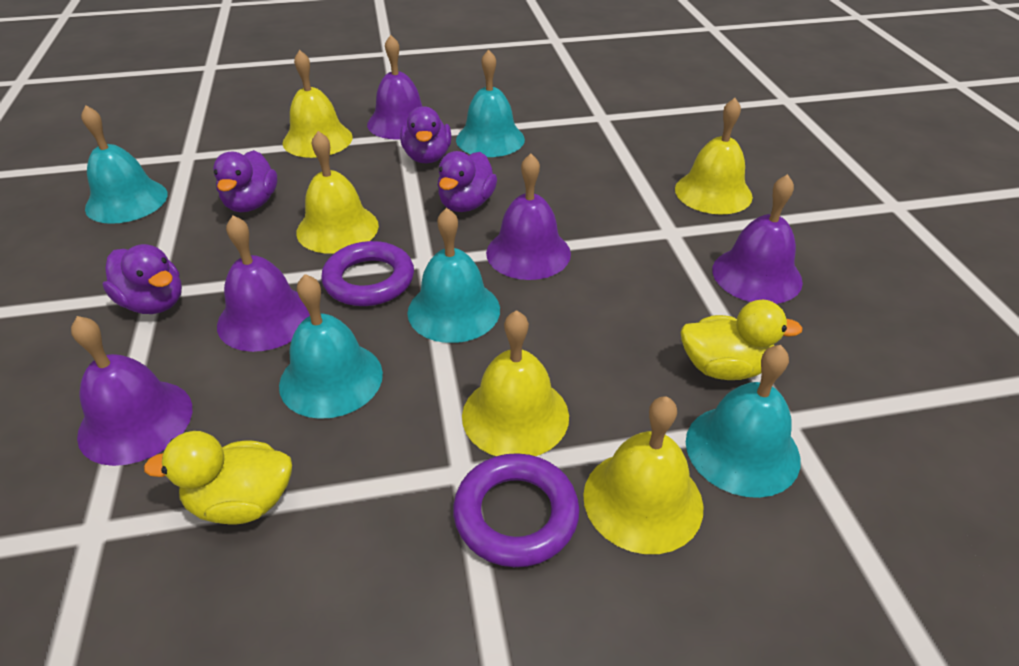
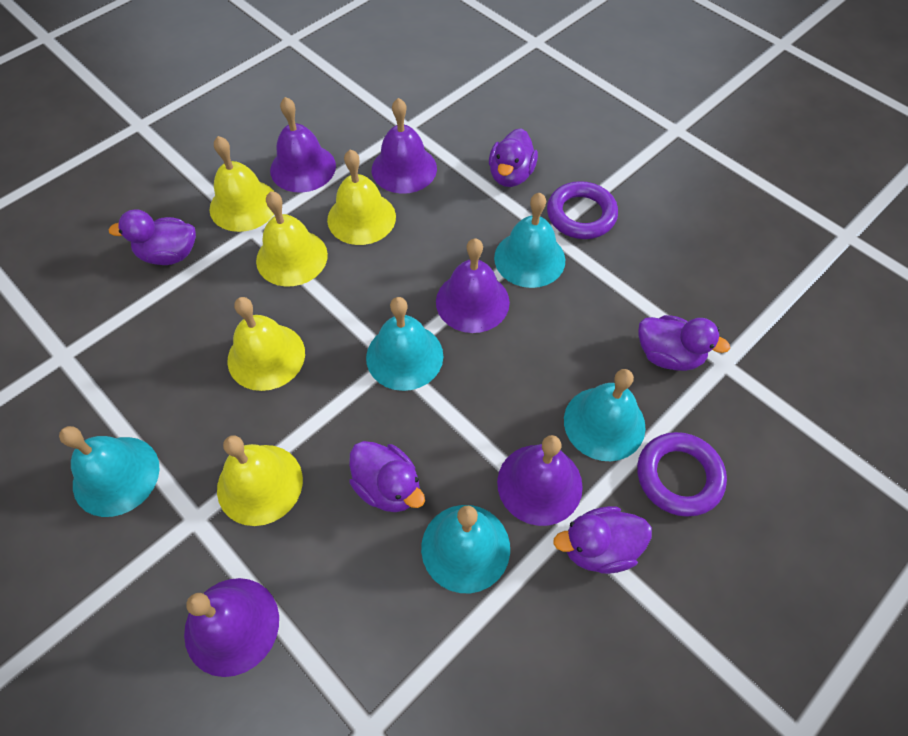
purple duck: [103,244,182,314] [213,150,277,212] [400,106,452,163] [438,151,497,212] = 4 -> [109,209,196,265] [349,441,425,512] [489,128,538,187] [553,506,652,574] [638,315,730,371] = 5
yellow duck: [144,431,292,525] [681,300,803,380] = 2 -> none = 0

